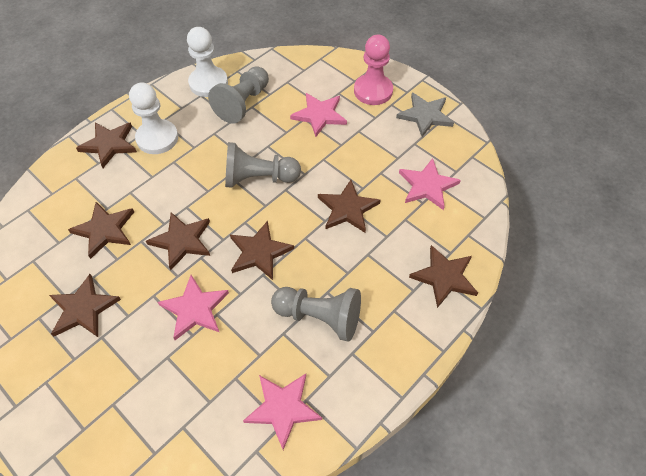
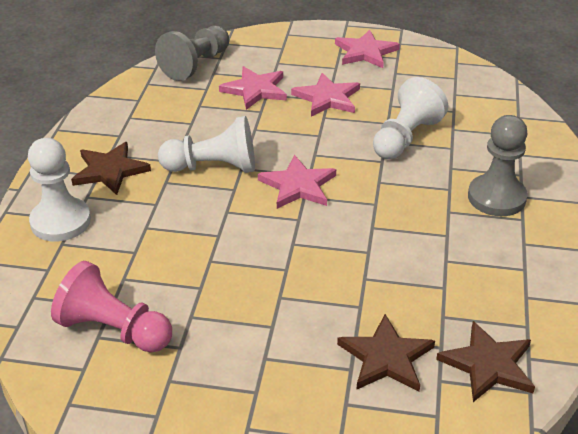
brown star: [49,274,121,337] [68,202,134,259] [76,122,137,168] [146,212,210,270] [230,221,294,280] [318,180,381,233] [409,245,478,308] = 7 -> [71,142,151,195] [337,314,435,392] [436,321,535,402] = 3
grey pawn: [208,66,269,124] [225,142,301,188] [271,287,361,341] = 3 -> [155,26,229,81] [468,115,528,216] = 2
grey star: [396,93,454,137] = 1 -> none = 0
white pawn: [129,83,178,154] [187,27,228,97] = 2 -> [28,138,91,242] [158,116,255,173] [373,77,448,159] = 3

